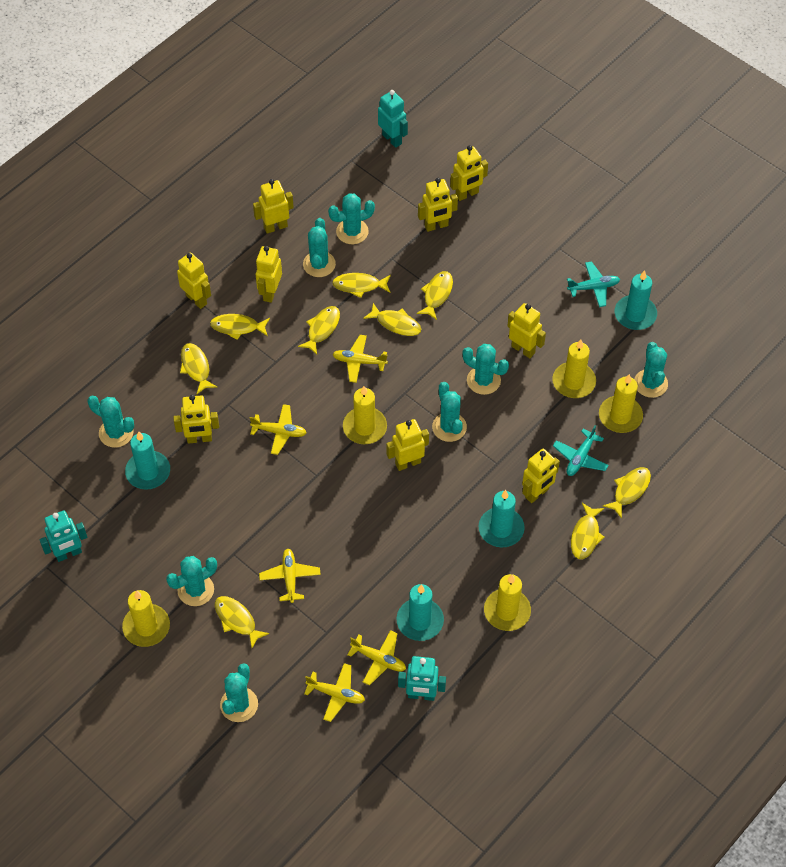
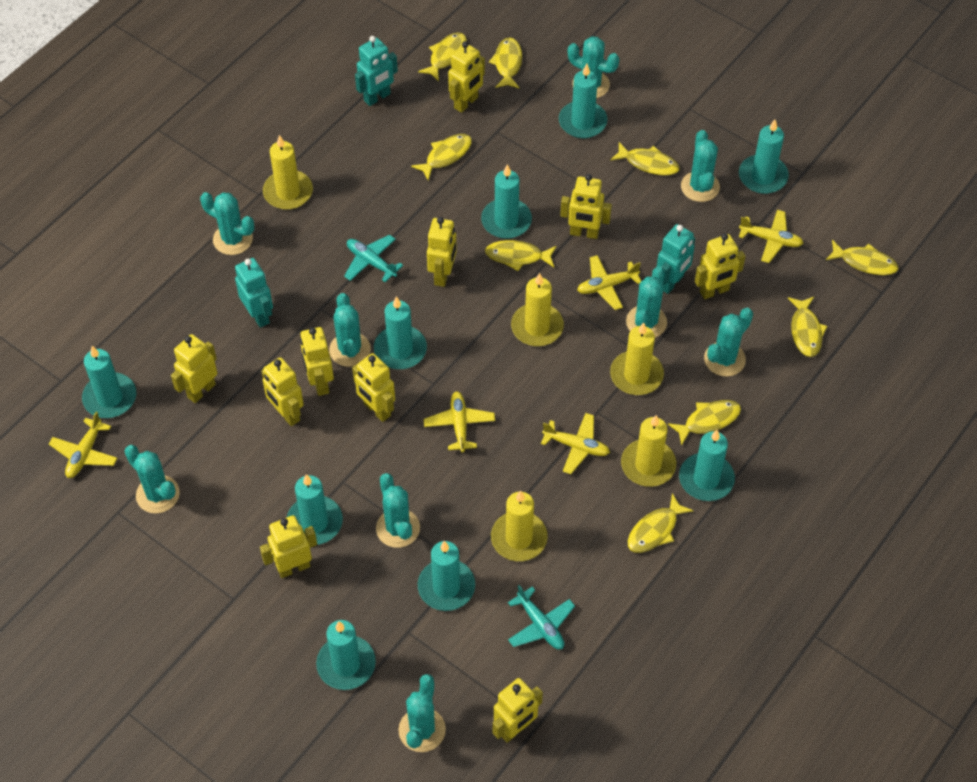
turquoise cactus: [88,396,134,448] [166,556,217,606] [220,663,258,722] [303,218,336,277] [328,193,375,244] [432,382,467,442] [462,344,509,395] [634,342,668,398] = 8 -> [124,445,180,514] [200,192,254,255] [329,293,371,367] [376,473,420,548] [398,674,446,752] [568,36,619,98] [626,266,667,338] [681,130,720,202] [704,308,753,377] = 9
turquoise candle: [125,431,170,490] [397,584,444,641] [478,490,525,547] [615,270,657,330] = 4 -> [82,346,136,418] [287,474,343,545] [316,620,376,690] [374,296,427,369] [418,541,475,611] [481,164,532,239] [559,64,607,139] [679,430,735,501] [739,120,789,194] = 9
yellow robot: [173,395,219,444] [177,253,211,309] [253,179,294,234] [256,246,282,303] [386,419,429,471] [418,178,458,232] [450,145,488,201] [508,303,546,358] [522,449,560,503] = 9 -> [171,334,217,403] [260,515,317,578] [261,357,304,426] [300,327,334,396] [352,353,395,422] [427,217,457,287] [448,41,485,113] [493,678,543,743] [560,174,612,239] [695,233,746,299] = 10

